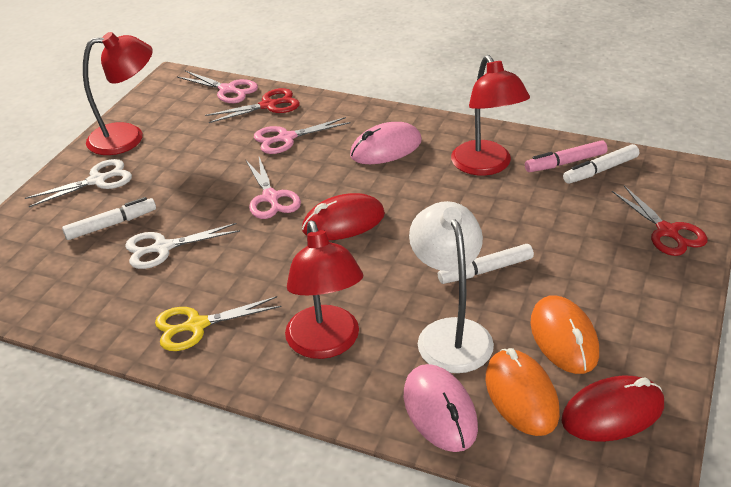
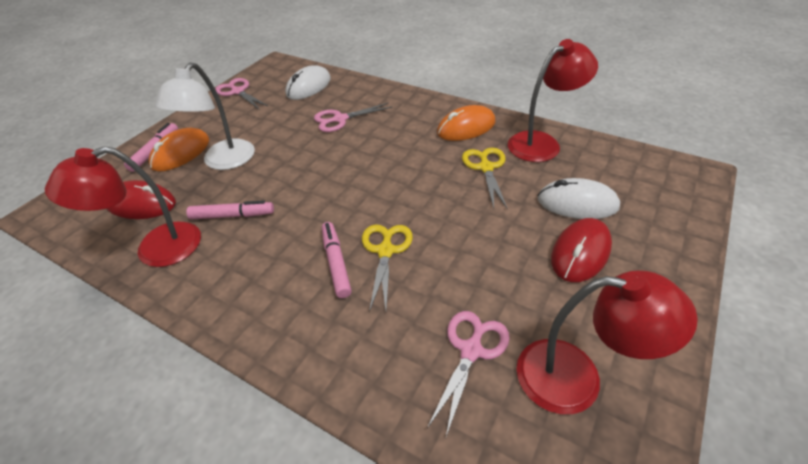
pink marker: [525,140,607,172] = 1 -> [124,123,178,172] [186,200,274,220] [322,222,352,298] = 3
pink mouse: [350,122,422,164] [404,364,478,452] = 2 -> none = 0
red scissors: [205,88,300,123] [612,186,708,256] = 2 -> none = 0
white marker: [62,197,156,240] [438,244,534,284] [563,144,639,184] = 3 -> none = 0
white mouse: none = 0 -> [285,65,331,100] [537,178,620,219] = 2
white scissors: [25,159,132,207] [125,223,240,269] = 2 -> none = 0
yellow scissors: [155,296,282,351] = 1 -> [362,224,413,312] [462,148,508,209] = 2

